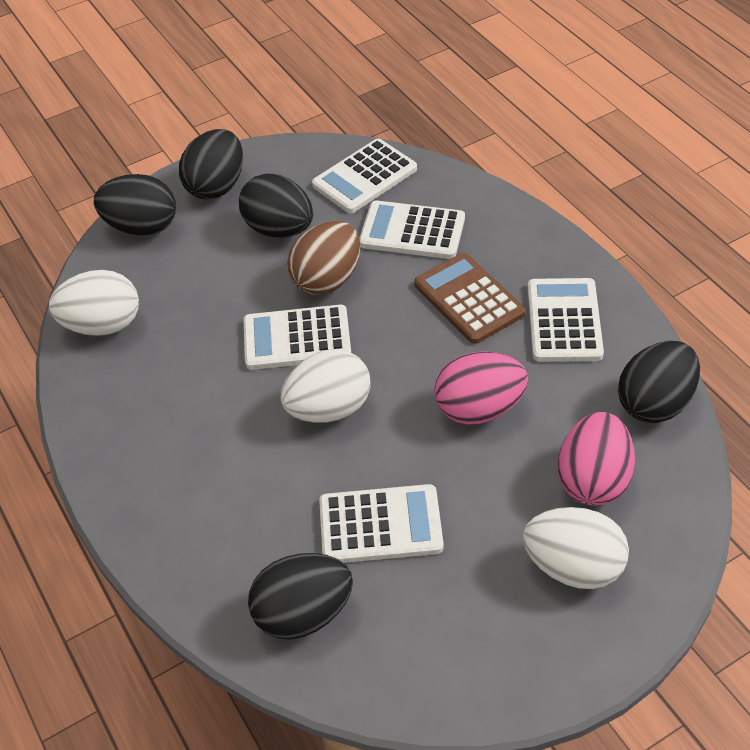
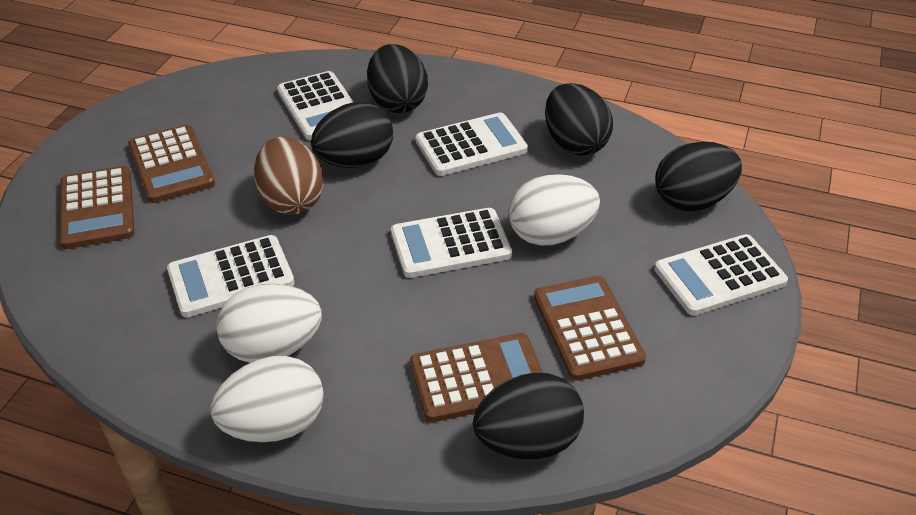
brown calculator: [414,253,525,344] = 1 -> [59,166,134,249] [128,125,215,203] [410,333,543,422] [534,276,646,381] = 4
pink egg: [434,351,528,425] [558,412,635,506] = 2 -> none = 0

